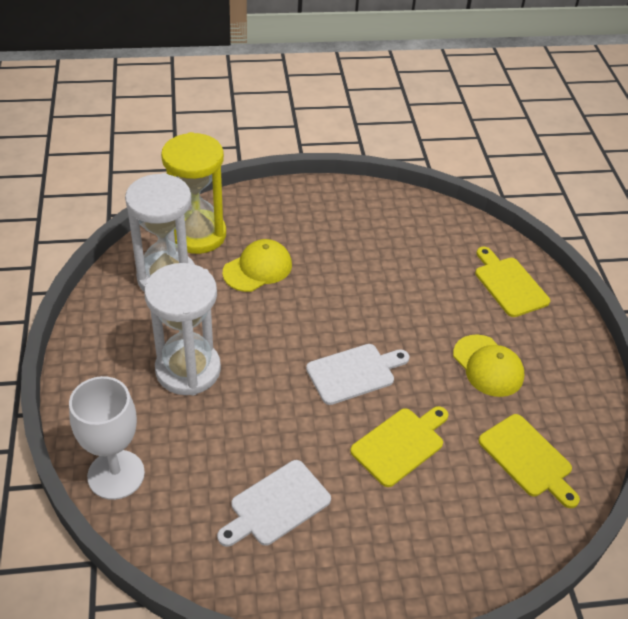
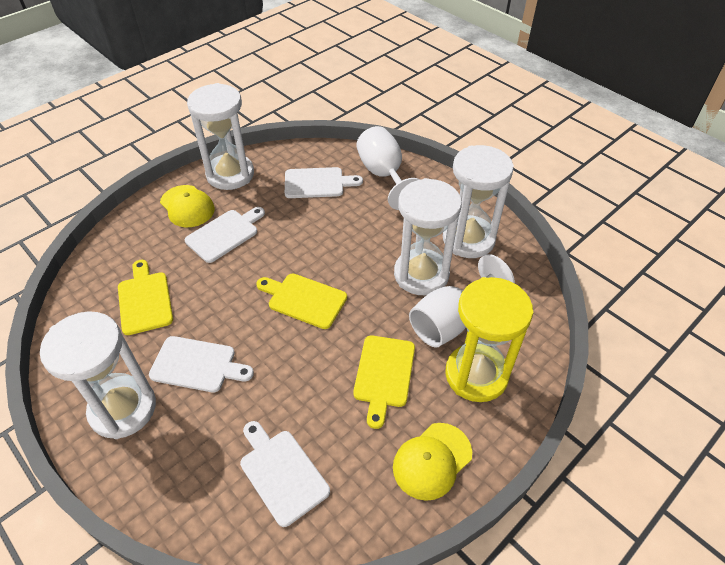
white cutting board: [217,460,331,547] [306,344,410,405] = 2 -> [149,336,254,392] [185,207,265,263] [240,421,330,527] [285,167,363,198] = 4
white goblet: [69,376,145,500] = 1 -> [357,126,420,210] [409,254,515,348] = 2
white hourglass: [125,173,195,291] [144,263,221,395] = 2 -> [40,311,156,439] [187,83,254,190] [394,178,462,295] [443,145,514,258] = 4

